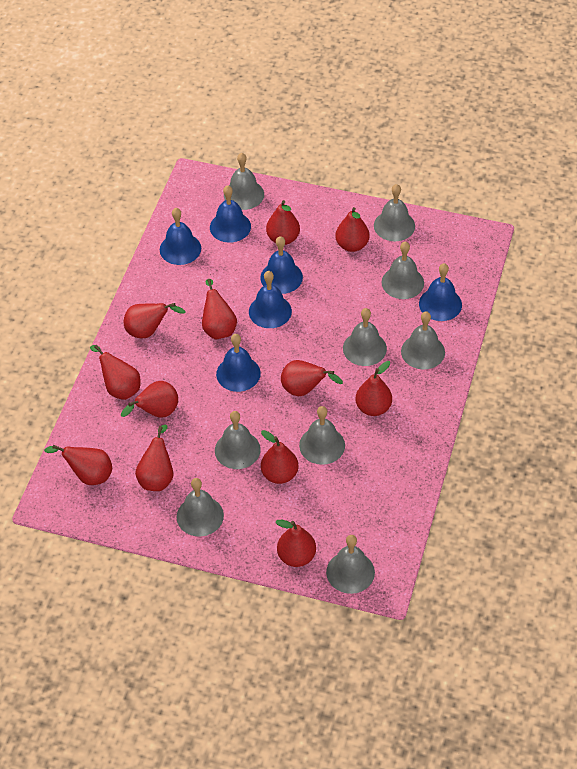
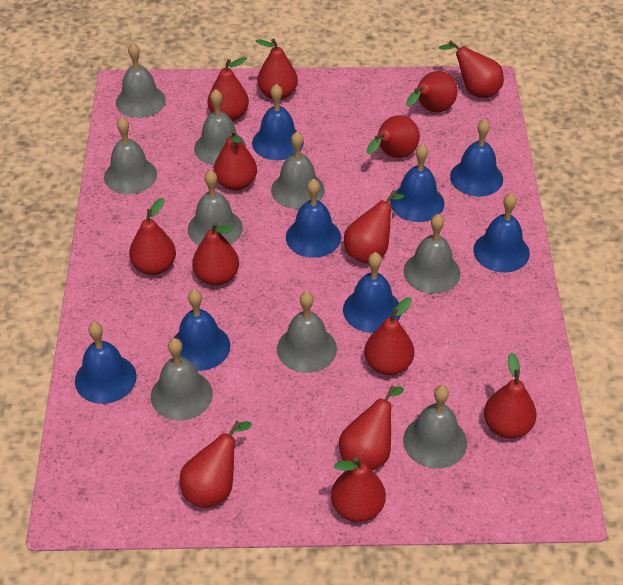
blue bell: [160,208,201,265] [210,185,251,243] [216,334,261,392] [249,271,292,328] [260,236,303,294] [419,263,462,321] = 6 -> [75,322,137,404] [172,289,230,371] [252,84,304,160] [286,179,341,258] [343,252,401,333] [390,144,444,222] [450,119,503,197] [473,193,530,272] = 8
red pear: [44,444,112,485] [90,345,141,400] [121,381,178,417] [124,303,186,338] [135,425,174,491] [202,279,237,339] [261,430,299,484] [266,200,300,245] [276,520,316,567] [281,360,343,396] [335,207,370,252] [355,361,392,416] = 12 -> [129,198,176,275] [180,421,252,508] [192,222,239,286] [208,57,249,121] [214,129,257,191] [256,38,298,100] [331,457,386,522] [339,386,404,471] [344,190,404,264] [365,297,414,375] [367,115,420,158] [406,71,458,113] [439,40,504,98] [484,352,537,439] = 14

